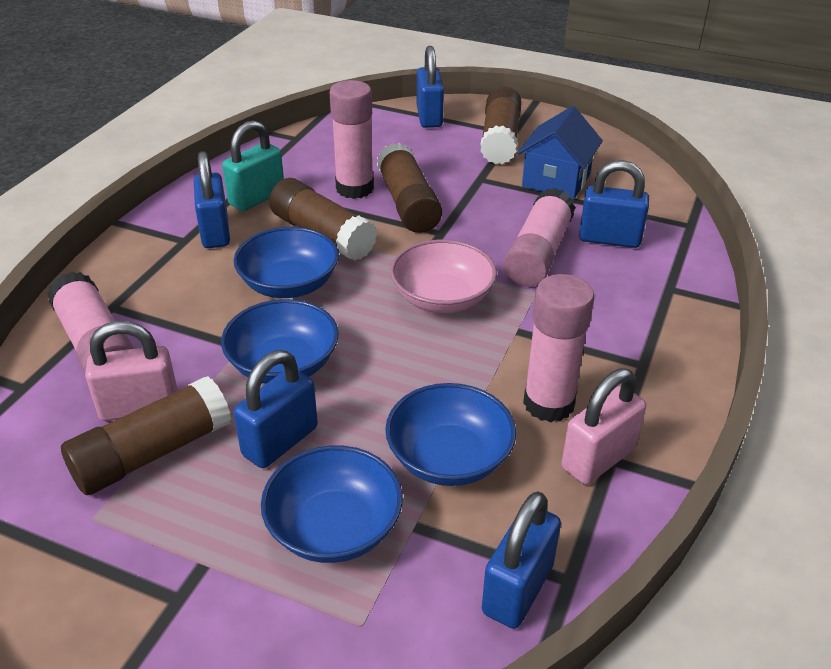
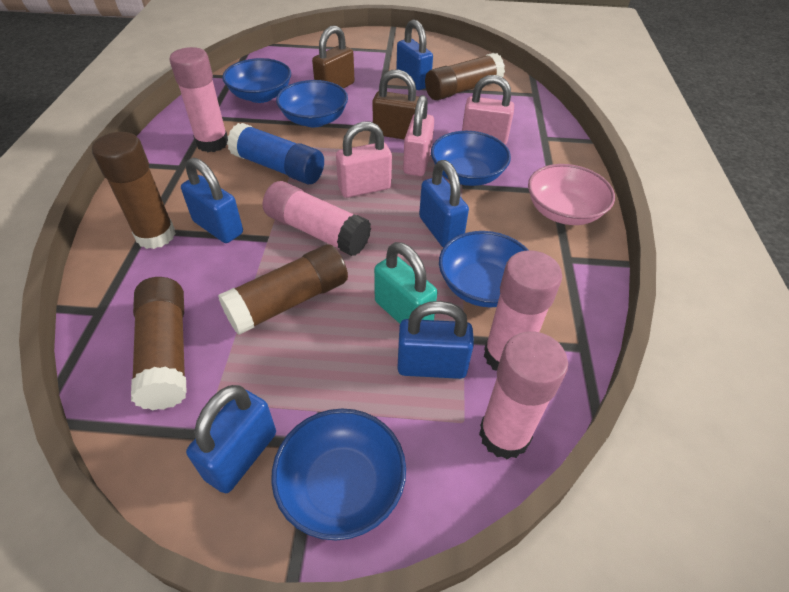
blue bowl: [221,299,339,384] [234,227,339,298] [261,446,403,563] [385,383,516,486] = 4 -> [222,58,291,103] [271,409,406,541] [276,80,348,127] [431,131,511,186] [439,231,528,307] = 5
blue glue stick: none = 0 -> [227,123,324,184] = 1
blue house: [517,106,603,199] = 1 -> none = 0
brown padlock: none = 0 -> [312,25,354,89] [373,69,419,139] = 2
pink padlock: [85,321,178,421] [561,368,646,485] = 2 -> [336,121,392,198] [403,95,434,176] [462,75,514,145] = 3

